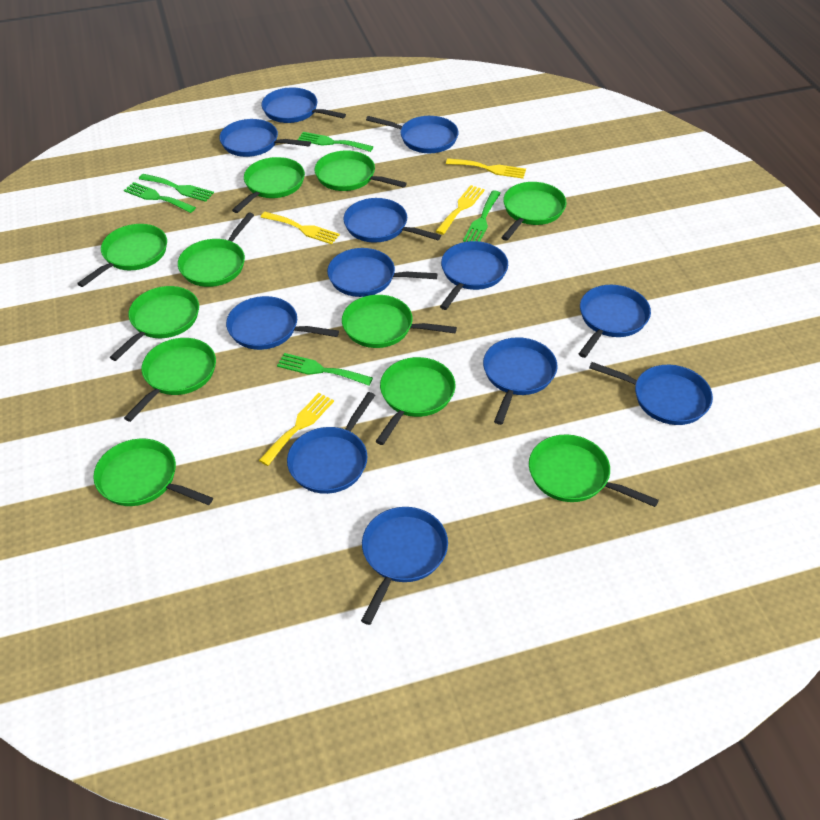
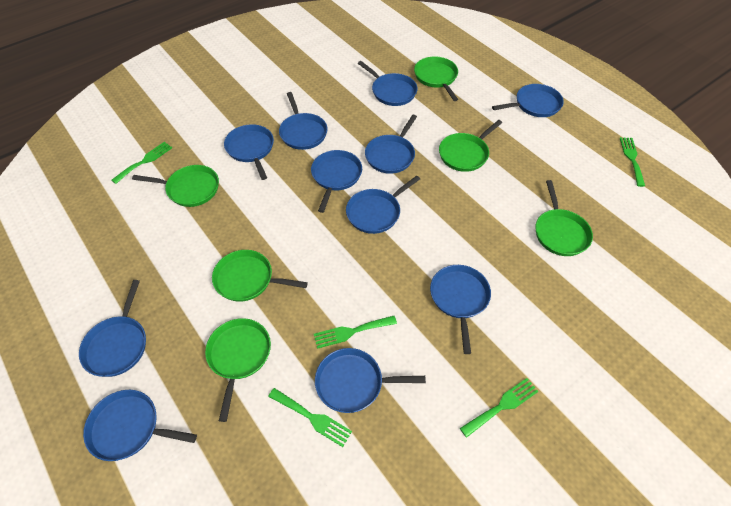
blue pan: [219,119,311,157] [226,296,339,350] [261,87,346,123] [287,392,375,494] [327,248,438,297] [343,198,441,243] [361,507,448,625] [366,116,459,153] [440,241,508,310] [483,337,558,425] [579,285,651,358] [589,362,713,425] = 12 -> [79,280,146,377] [83,390,197,461] [224,124,274,180] [279,92,327,150] [311,150,362,213] [315,348,426,413] [346,176,420,234] [358,61,418,106] [365,115,417,174] [430,265,491,354] [492,84,564,117] = 11
green pan: [77,224,167,287] [93,439,213,506] [110,286,199,361] [124,338,216,422] [178,212,254,287] [232,157,305,213] [315,150,407,191] [342,295,457,348] [376,357,455,445] [501,182,567,241] [529,434,659,507] = 11 -> [132,165,219,207] [205,318,271,422] [212,250,308,302] [414,56,458,101] [439,120,502,172] [535,180,593,256] = 6
yellow fork: [259,393,334,466] [261,212,340,244] [436,185,485,235] [446,158,526,179] = 4 -> none = 0

